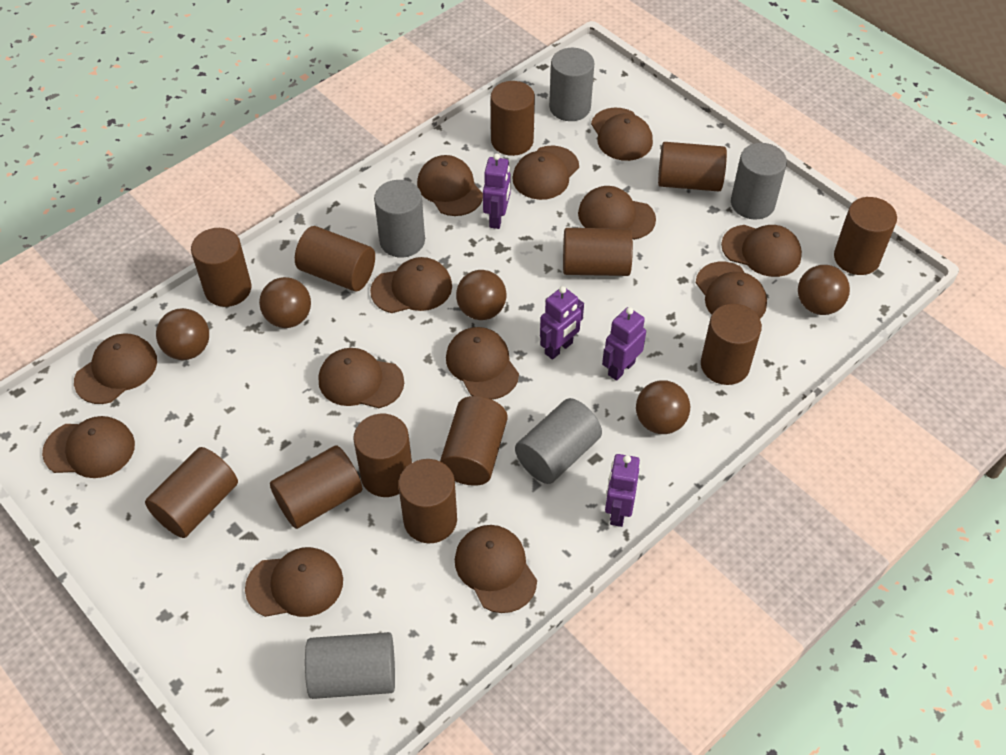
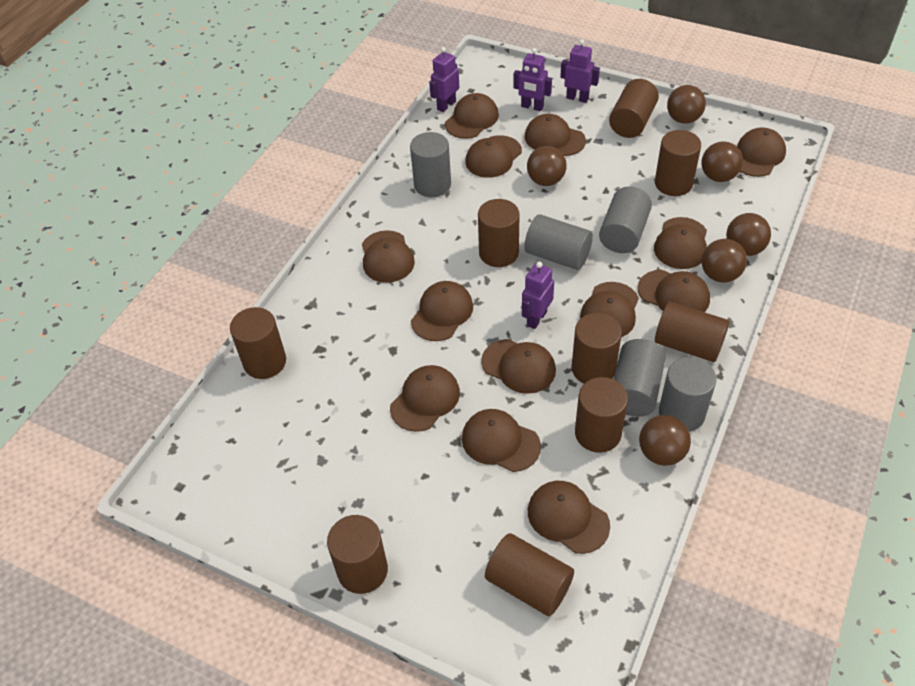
brown ball: [156,308,209,360] [259,277,311,328] [456,270,506,320] [636,380,690,434] [798,265,850,315] = 5 -> [527,146,567,186] [639,415,691,466] [667,85,706,124] [701,141,743,182] [702,239,747,283] [726,213,771,256] = 6
brown cylinder: [145,447,238,538] [191,228,252,307] [270,446,362,529] [295,226,375,291] [353,414,412,497] [398,459,457,543] [440,396,508,486] [491,81,535,156] [563,228,633,276] [658,142,727,191] [701,304,762,385] [834,197,897,275] = 12 -> [230,307,286,379] [327,515,388,594] [478,199,520,267] [485,533,574,616] [571,313,622,384] [575,377,628,453] [609,79,659,138] [655,130,701,196] [655,302,730,362] = 9

